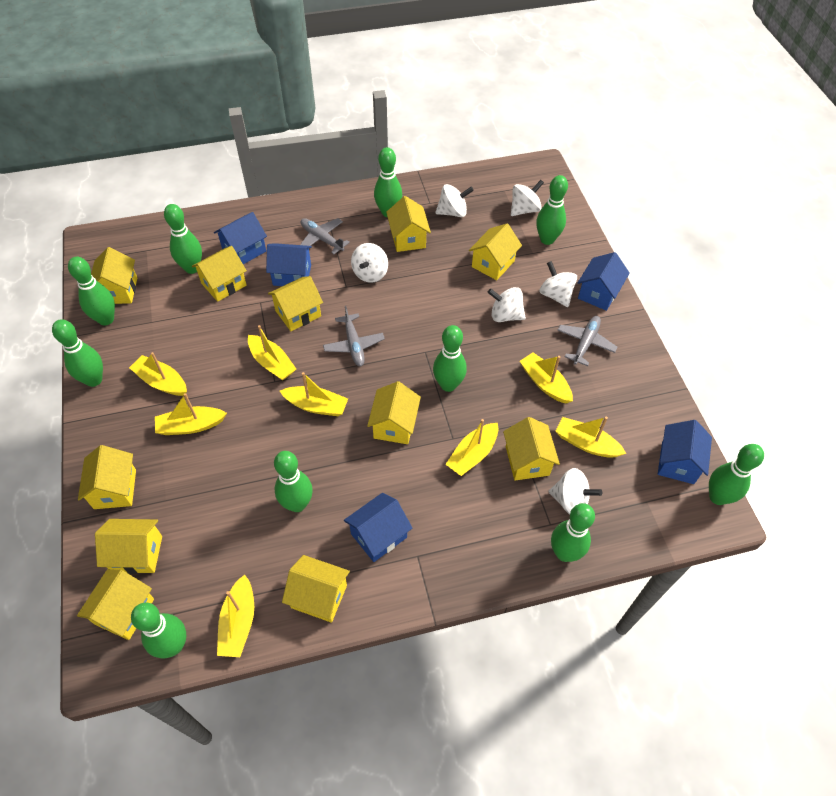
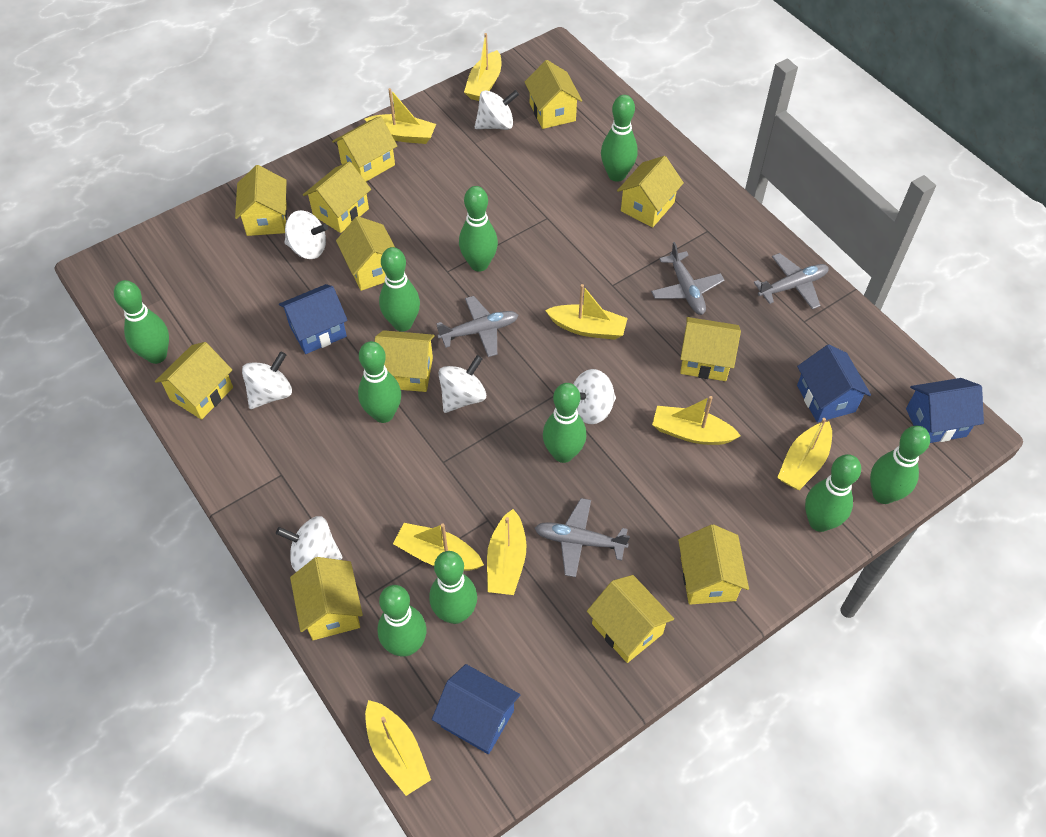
blue house: [214,212,267,264] [266,243,312,286] [344,493,412,562] [578,252,630,311] [658,420,712,484] = 5 -> [279,284,348,354] [432,664,520,754] [797,344,871,422] [906,378,984,443] = 4
grey plane: [300,218,350,254] [323,306,385,366] [557,316,618,366] = 3 -> [437,296,518,357] [535,498,630,577] [651,242,724,315] [754,253,829,309] = 4
yellow house: [77,569,154,640] [78,445,136,509] [91,247,137,304] [95,519,162,574] [192,246,247,302] [268,276,323,331] [282,555,350,623] [367,381,421,444] [386,196,431,252] [469,224,522,280] [503,417,560,481] = 11 -> [155,342,233,420] [235,165,287,236] [290,557,363,640] [303,161,371,233] [332,116,397,181] [336,216,395,291] [375,330,435,392] [525,60,582,129] [587,575,674,663] [617,156,684,228] [678,524,749,605] [680,317,741,381] = 12

